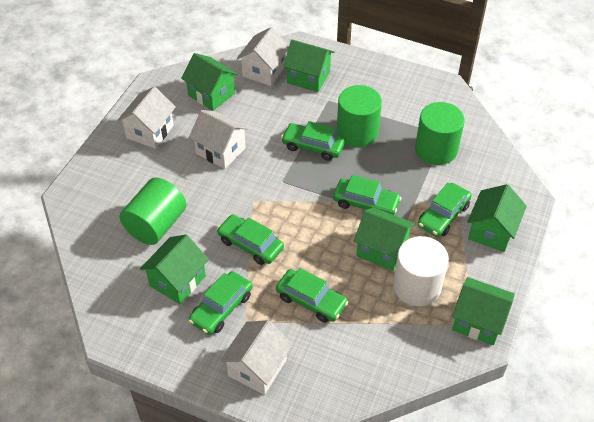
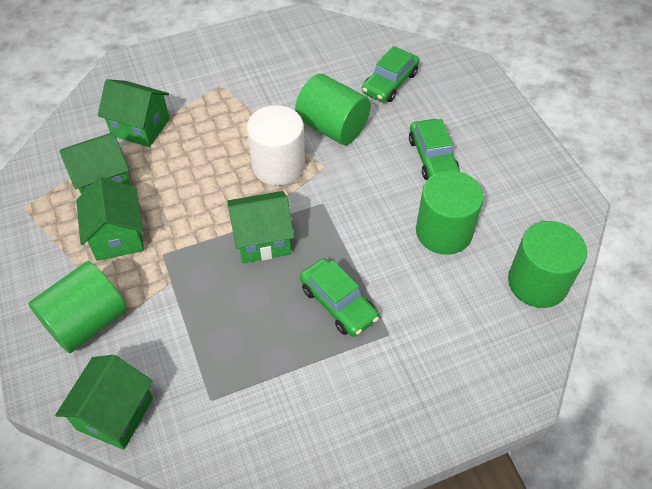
green car: [189,271,252,335] [217,214,284,265] [276,268,348,323] [281,121,345,161] [333,175,402,215] [418,183,472,237] = 6 -> [300,258,379,337] [362,46,420,102] [409,119,460,180] = 3
green cylinder: [119,177,187,245] [337,85,382,147] [415,102,465,165] = 3 -> [28,261,127,353] [295,74,371,145] [416,171,484,255] [508,221,587,308] = 4
green house: [140,235,209,304] [181,53,238,111] [283,39,334,92] [354,207,415,271] [452,277,515,345] [467,184,527,252] = 6 -> [55,355,153,450] [59,133,131,195] [76,177,144,261] [98,79,170,147] [227,191,294,263] = 5
white house: [117,87,176,149] [189,110,249,169] [220,320,293,395] [237,27,289,86] = 4 -> none = 0

